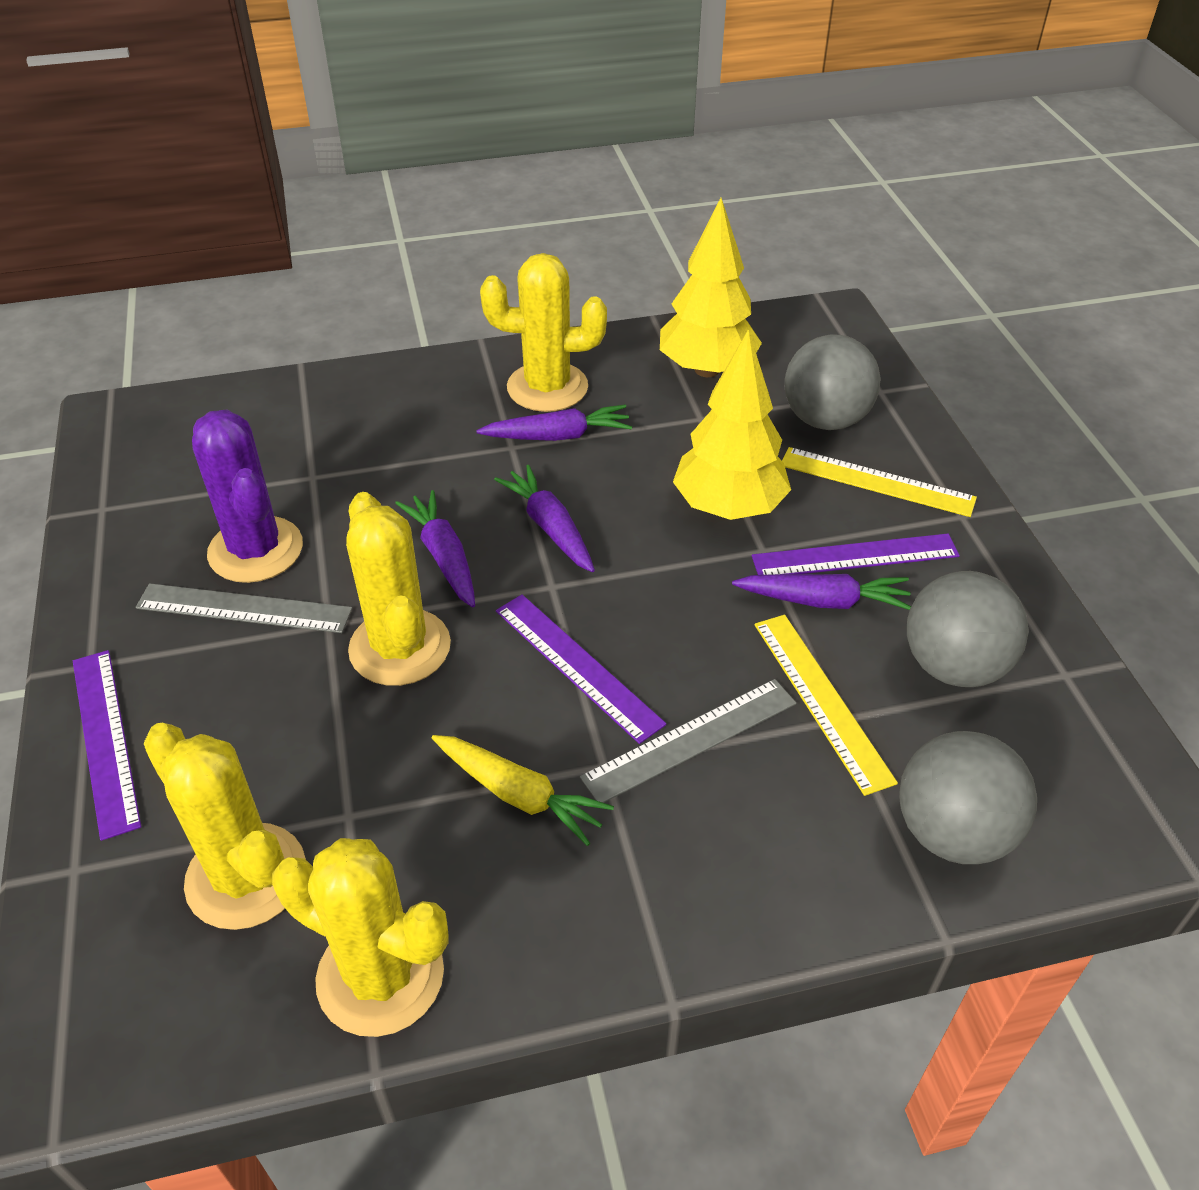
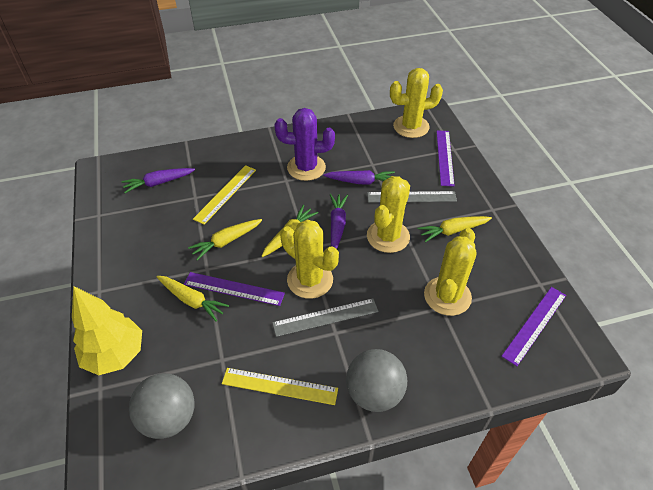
grey ball: [785,335,881,430] [899,731,1037,864] [907,571,1029,687] = 3 -> [129,373,194,439] [346,349,407,412] = 2
purple carrot: [395,490,475,607] [476,405,632,441] [494,465,595,572] [732,574,911,610] = 4 -> [122,168,195,193] [324,170,395,185] [330,194,348,249] = 3
yellow carrot: [432,735,614,846] = 1 -> [157,276,229,321] [188,219,262,261] [262,205,318,257] [417,216,492,242] = 4
yellow tree: [660,198,762,377] [673,329,791,520] = 2 -> [72,286,142,375] = 1

